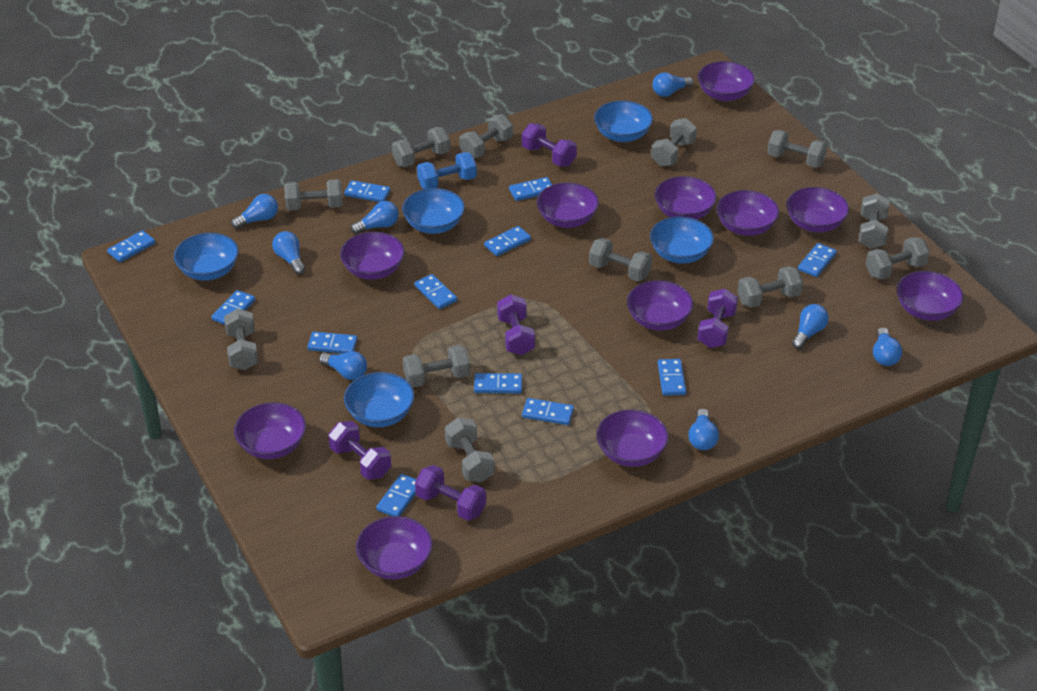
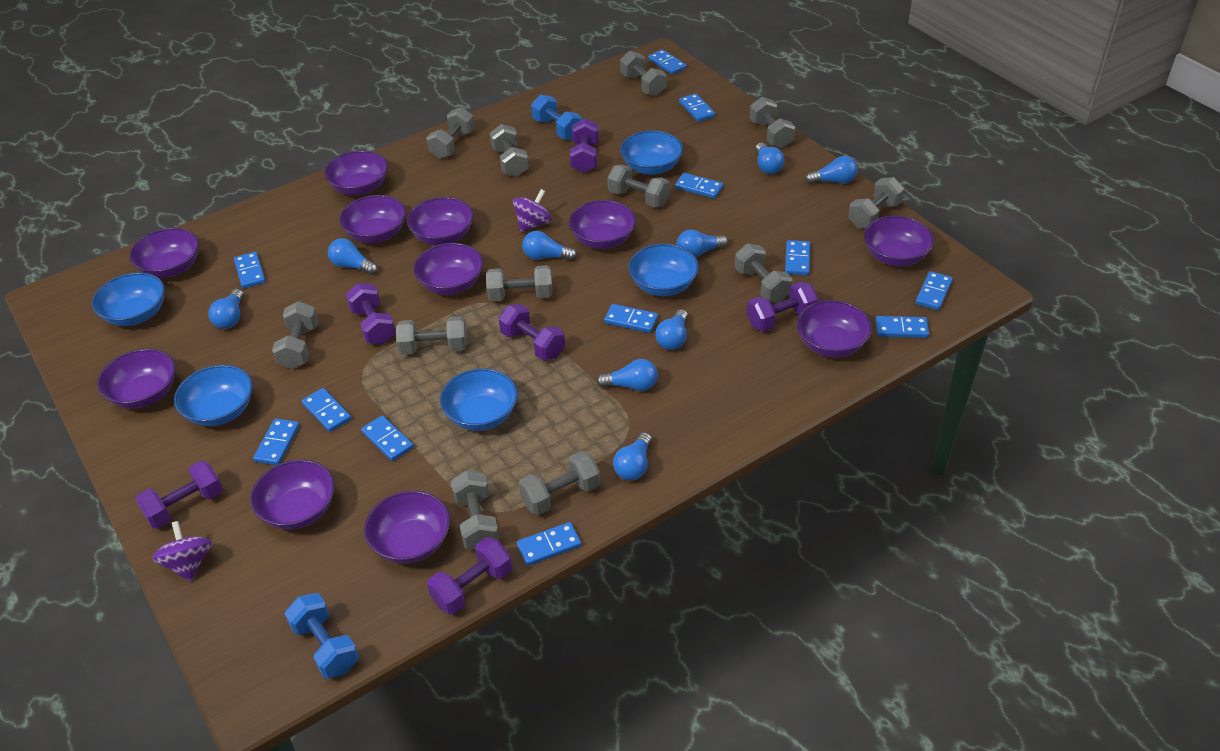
blue dumbbell: [417,152,477,189] = 1 -> [285,593,359,679] [531,95,582,140] = 2
blue light bulb: [231,194,278,229] [272,231,305,275] [319,351,367,380] [351,201,399,234] [652,72,693,97] [688,409,719,450] [792,304,829,349] [873,328,902,366] = 8 -> [208,289,244,329] [328,238,378,275] [522,231,577,261] [596,359,658,391] [613,432,652,481] [655,309,688,350] [677,230,728,258] [755,143,784,174] [805,156,858,184] = 9
purple dumbbell: [328,421,391,480] [415,465,486,521] [497,294,535,355] [522,123,577,166] [697,289,738,348] = 5 -> [135,461,223,529] [346,283,396,344] [427,537,512,615] [499,304,565,360] [570,118,599,173] [747,282,818,332] = 6
purple spinning top: none = 0 -> [152,521,212,582] [513,189,552,232] = 2

